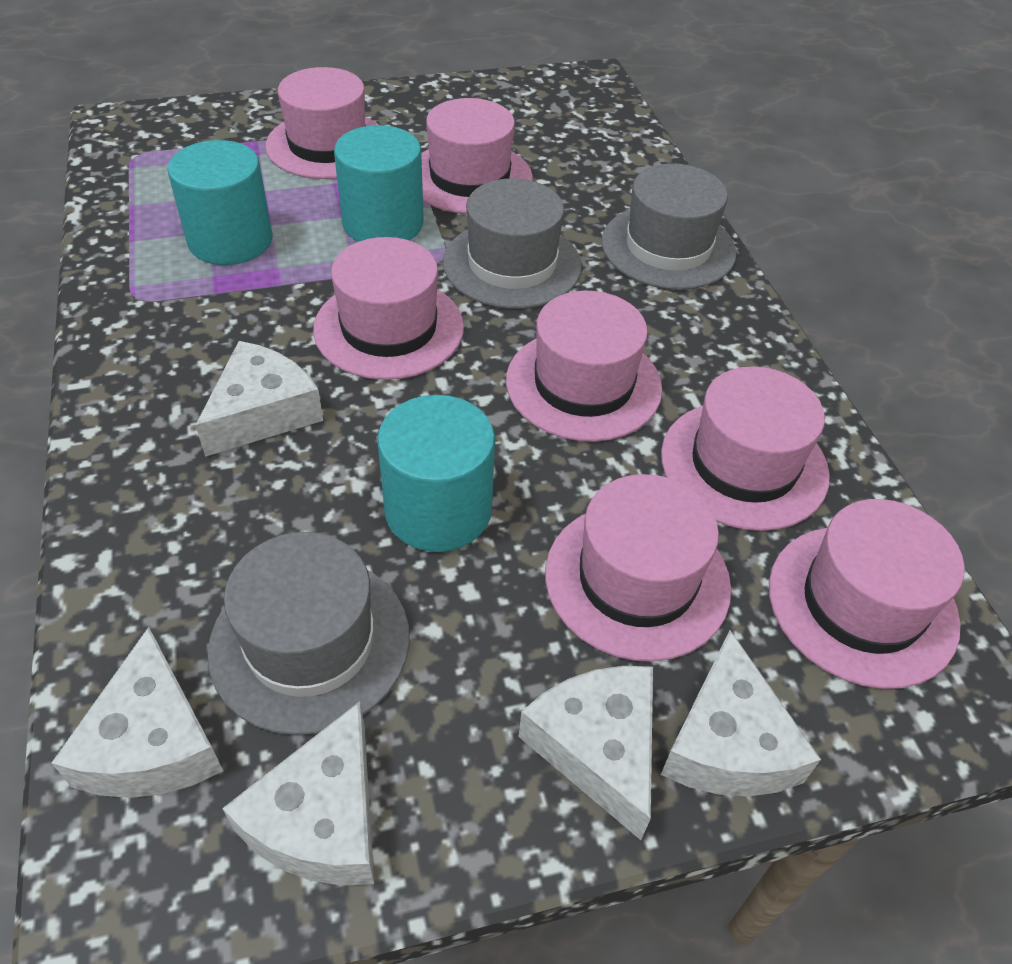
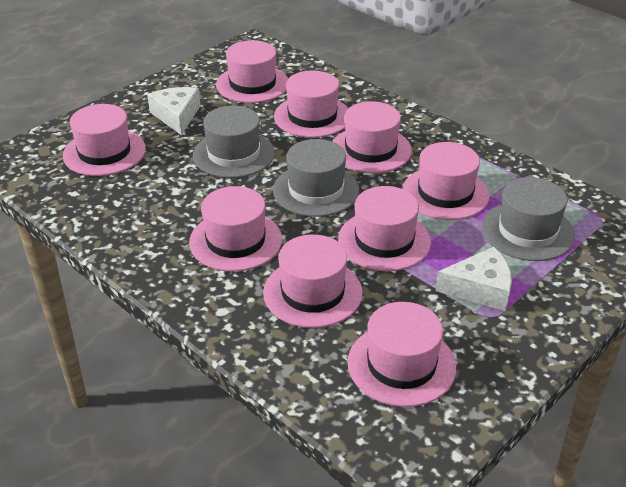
pink hat: [265,67,379,179] [313,237,464,380] [421,98,533,214] [506,291,662,442] [545,474,731,662] [661,366,830,531] [769,499,965,689] = 7 -> [63,104,146,176] [189,186,282,272] [216,40,288,103] [263,234,363,328] [274,71,348,138] [332,101,412,173] [338,186,431,271] [348,302,456,407] [402,142,489,220] = 9
turquoise cylinder: [168,140,273,265] [334,125,424,242] [377,395,495,552] = 3 -> none = 0
white cheese: [51,627,223,798] [195,341,323,457] [222,701,374,886] [519,666,653,840] [661,630,821,796] = 5 -> [147,87,201,135] [436,247,512,311] = 2

